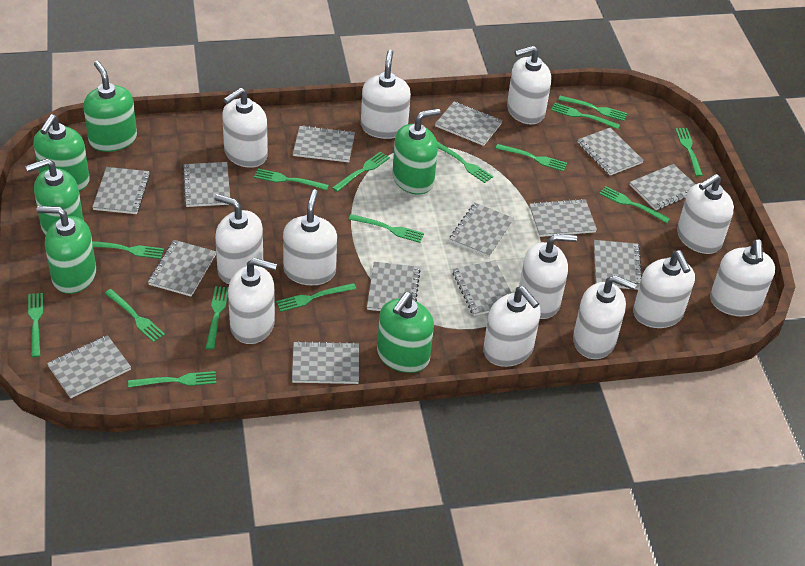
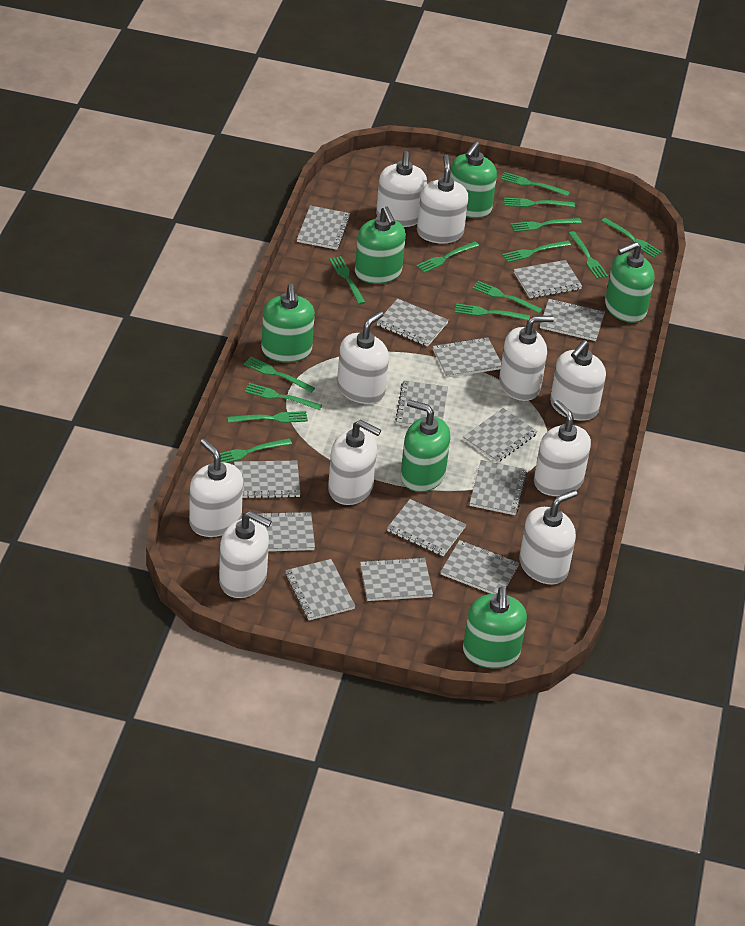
green fork: [28,293,43,358] [92,241,164,259] [105,289,165,342] [128,371,216,388] [206,286,229,350] [254,169,329,190] [276,283,356,312] [332,151,390,192] [349,214,424,243] [437,142,493,183] [495,144,567,171] [551,103,620,129] [558,96,627,121] [599,186,670,223] [675,128,703,177] = 15 -> [212,438,292,463] [227,411,308,423] [244,357,315,393] [244,383,322,410] [329,256,366,304] [416,241,479,273] [455,303,530,320] [472,281,543,313] [501,172,570,196] [502,240,571,262] [504,198,575,207] [511,218,581,232] [568,231,608,279] [601,218,662,258] = 14
white soap dispenser: [214,194,263,284] [222,88,268,168] [228,258,277,344] [283,189,337,285] [361,50,411,139] [483,286,541,367] [507,45,551,125] [519,234,577,319] [573,275,637,359] [633,251,695,328] [677,174,734,254] [710,240,775,316] = 12 -> [189,439,243,537] [219,511,272,598] [328,420,381,505] [337,311,389,404] [376,151,427,227] [417,154,468,244] [499,316,554,401] [519,490,578,584] [534,400,591,496] [550,340,606,421] = 10

